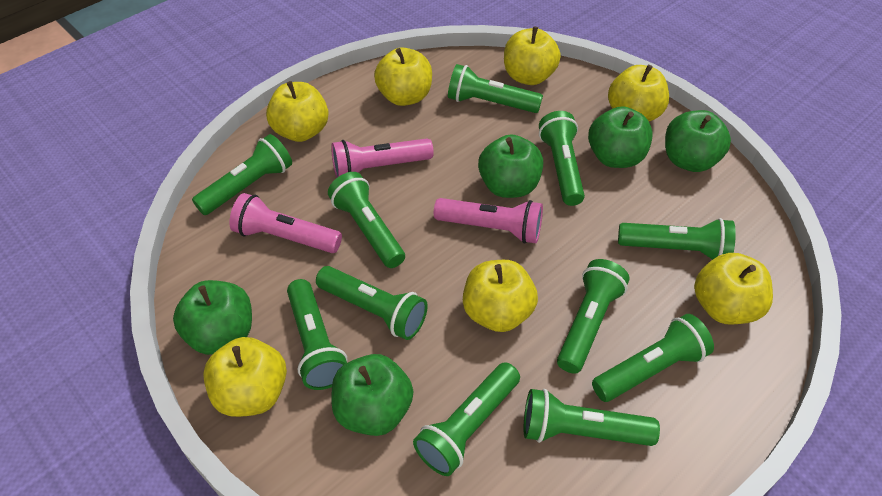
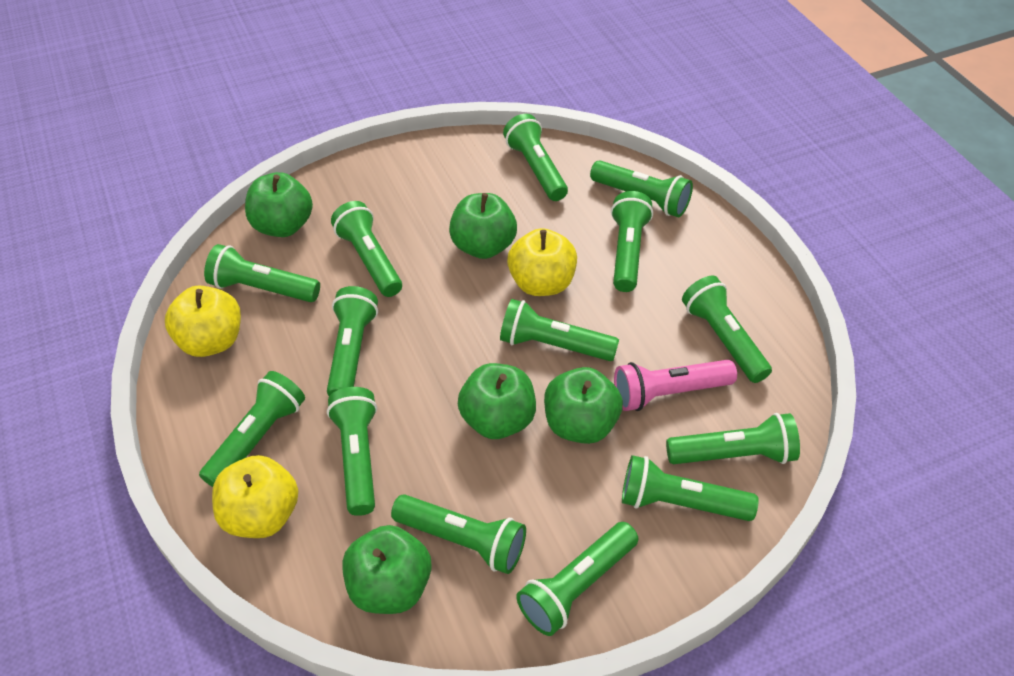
green flashlight: [192,134,292,215] [287,279,347,390] [316,266,428,340] [328,172,405,268] [413,362,520,476] [448,64,543,113] [524,389,660,446] [539,111,585,206] [557,259,630,374] [592,314,714,402] [618,218,736,260] = 11 -> [199,371,305,487] [204,244,320,302] [327,286,378,396] [327,387,377,516] [331,201,402,297] [391,494,526,574] [500,299,619,361] [503,114,568,201] [516,522,638,636] [590,160,693,217] [611,191,653,292] [622,455,759,521] [666,413,800,464] [682,276,772,383] = 14
pink flashlight: [229,193,342,253] [331,138,434,178] [434,198,543,244] = 3 -> [614,360,737,411] = 1
yellow apple: [203,337,287,417] [266,81,329,142] [374,47,432,106] [463,260,538,332] [504,26,561,85] [608,65,669,121] [694,253,773,325] = 7 -> [165,285,241,357] [212,455,298,538] [507,228,577,296] = 3

